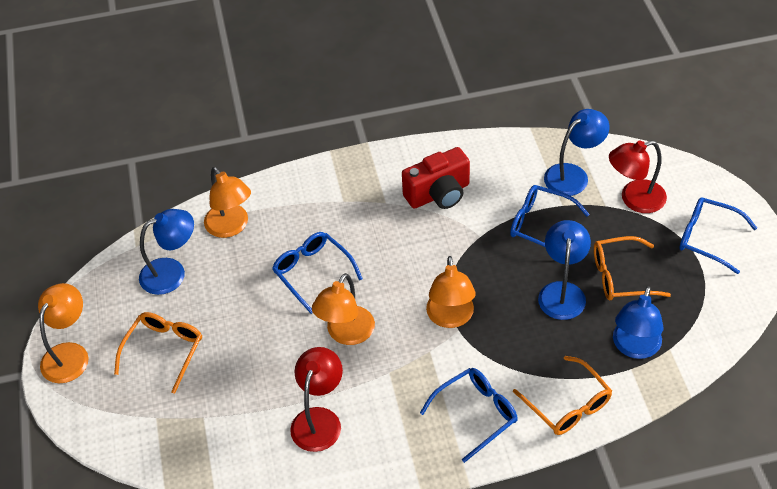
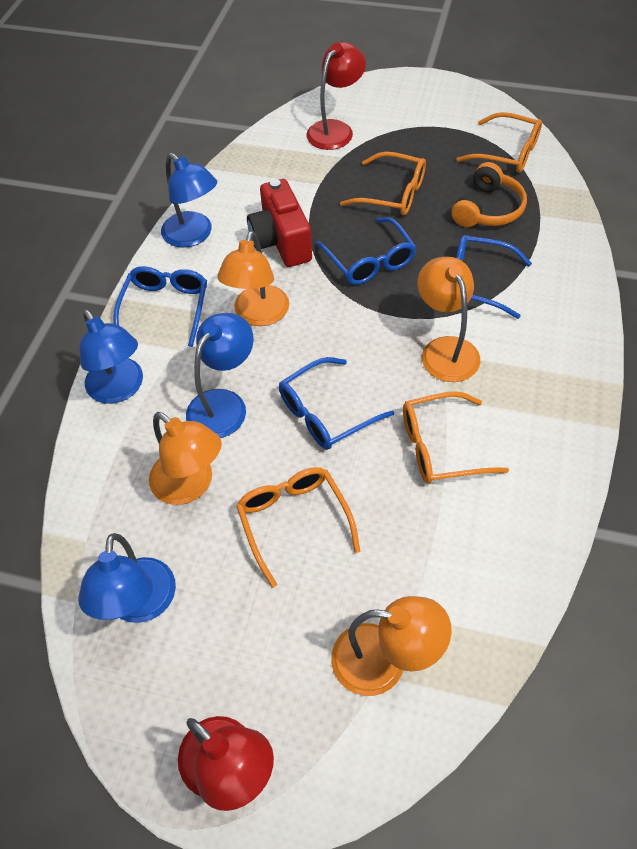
orange glasses: [114,312,202,394] [513,356,612,435] [594,236,671,301] = 3 -> [236,467,360,588] [340,152,426,215] [403,391,509,484] [457,112,542,173] = 4
orange headphones: none = 0 -> [452,162,527,227] = 1

